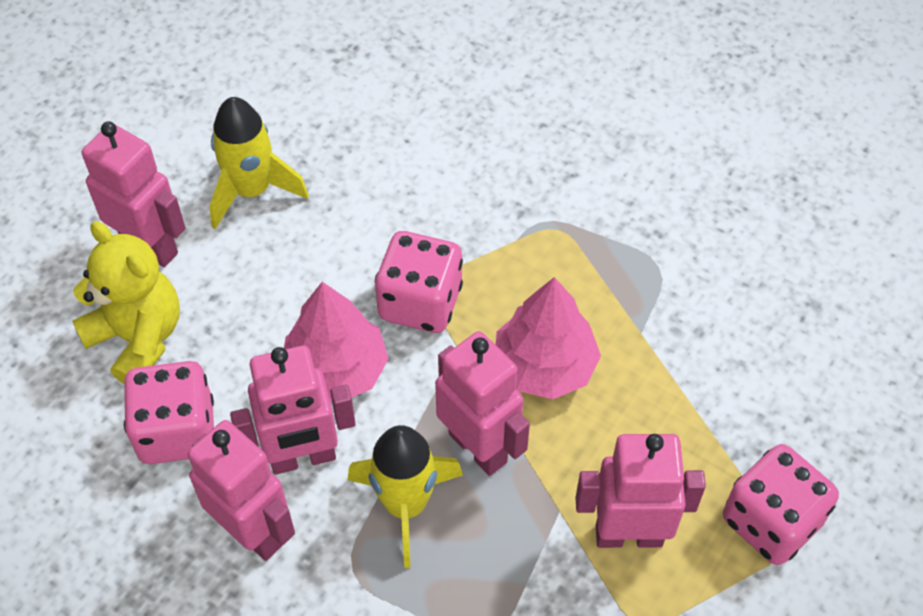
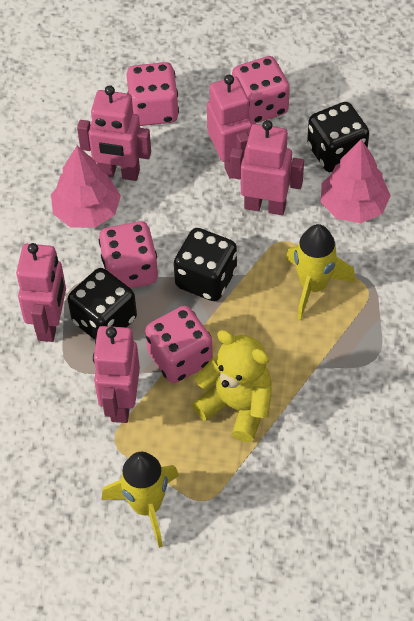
black dice: none = 0 -> [68,268,137,340] [174,228,237,301] [307,102,369,172] = 3
pink dice: [124,361,214,464] [375,231,463,333] [723,444,839,565] = 3 -> [99,221,158,288] [126,62,179,126] [145,306,213,383] [232,56,290,124] = 4

